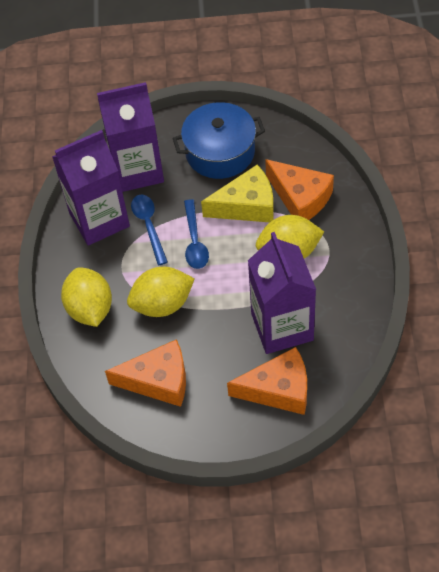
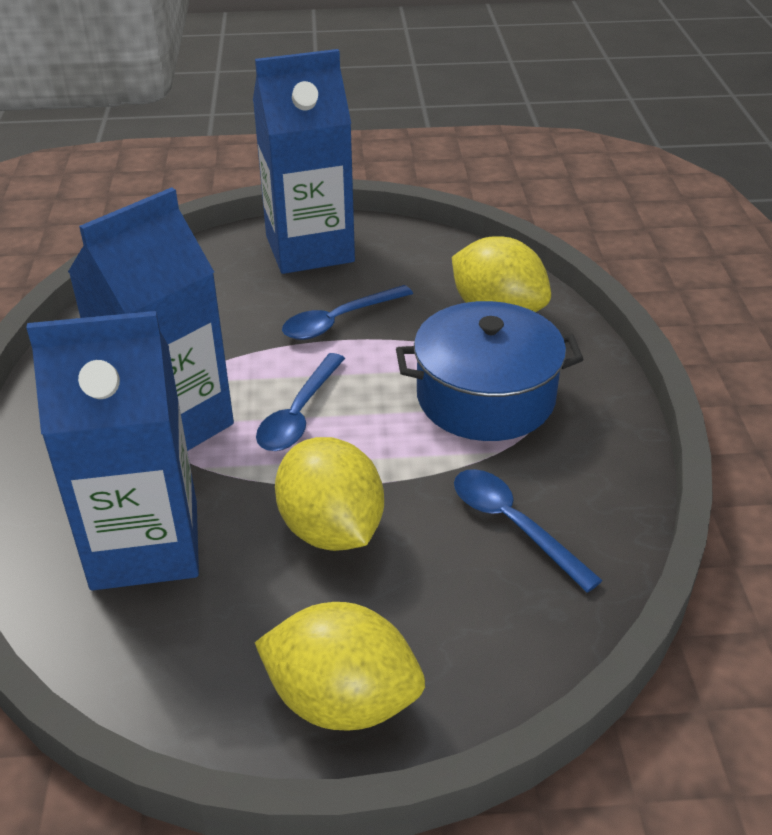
blue carton: none = 0 -> [26,311,199,591] [68,187,234,451] [253,49,355,274] = 3
blue spoon: [131,195,168,265] [184,199,209,269] = 2 -> [256,353,345,451] [282,285,413,340] [454,469,603,593] = 3
orange cheese: [105,339,186,407] [227,347,307,415] [265,159,334,220] = 3 -> none = 0
purple carton: [52,130,130,246] [97,82,164,192] [248,232,316,354] = 3 -> none = 0
yellow cheese: [201,165,274,222] = 1 -> none = 0

